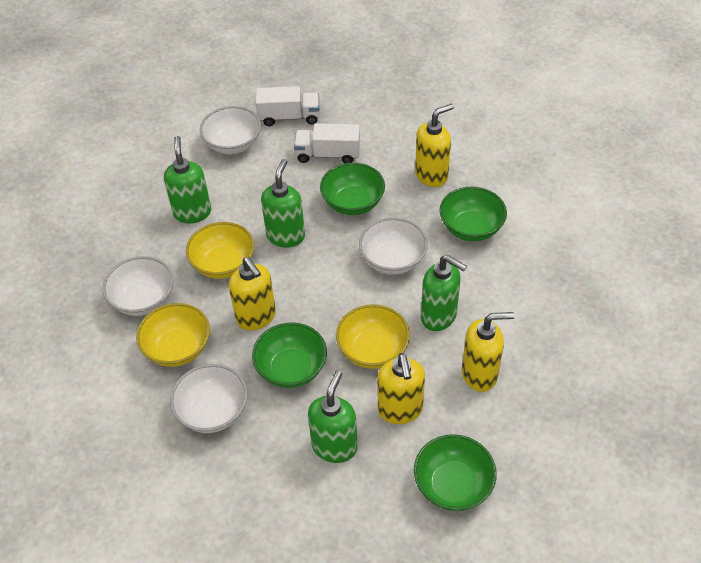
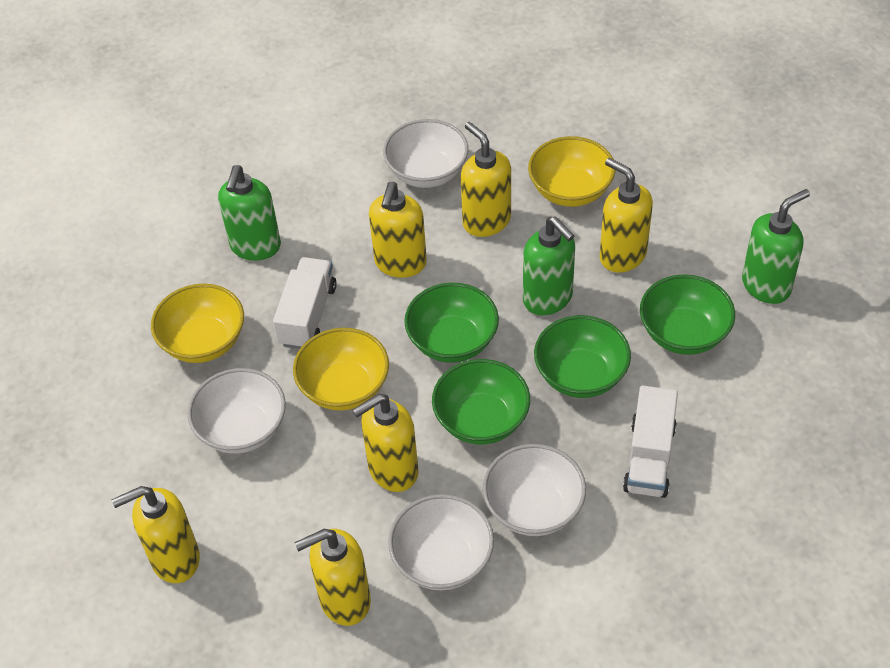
green soap dispenser: [164,136,211,223] [261,159,305,248] [308,371,357,463] [421,255,467,331] = 4 -> [218,165,281,261] [523,216,575,315] [742,189,810,304] = 3
yellow soap dispenser: [229,257,276,330] [377,353,425,424] [415,104,454,187] [462,312,515,392] = 4 -> [112,486,200,583] [295,529,371,626] [352,394,419,492] [369,182,427,278] [461,122,511,237] [600,158,653,273] = 6

